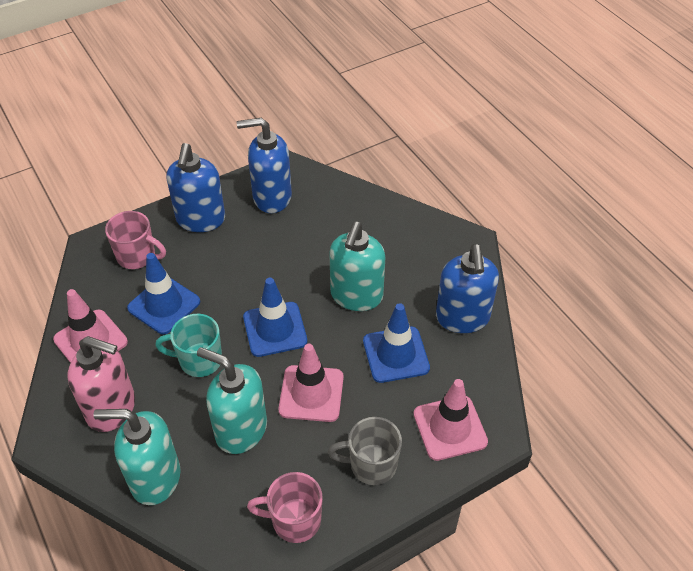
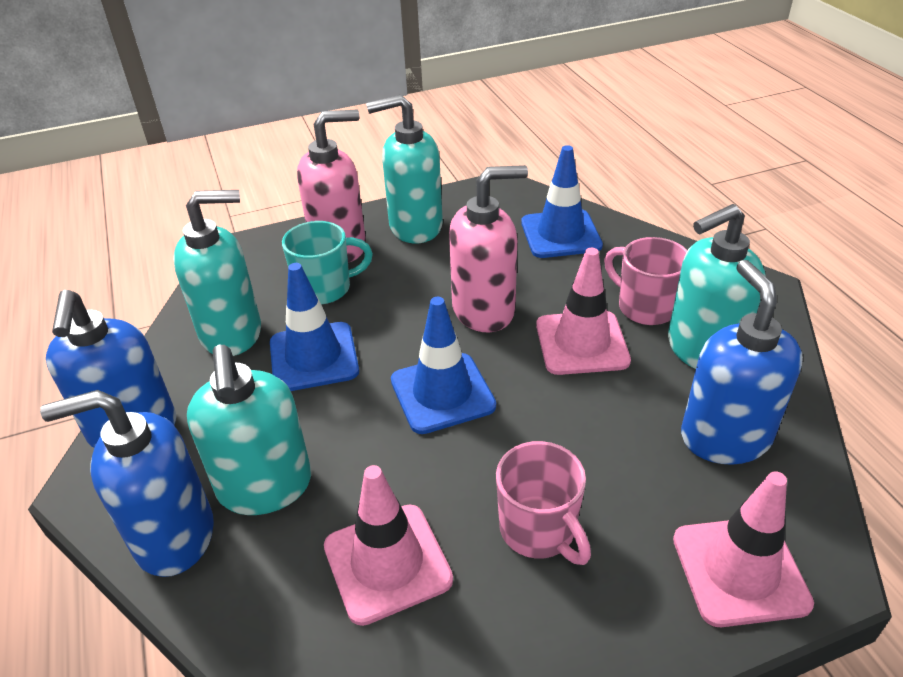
grey mug: [328,417,402,485] = 1 -> none = 0
pink soap dispenser: [68,336,135,432] = 1 -> [297,110,366,263] [449,165,528,332] = 2
turquoise soap dispenser: [93,409,181,505] [197,347,267,454] [329,222,385,311] = 3 -> [173,190,261,356] [187,345,311,515] [366,94,443,244] [668,204,766,369] = 4

